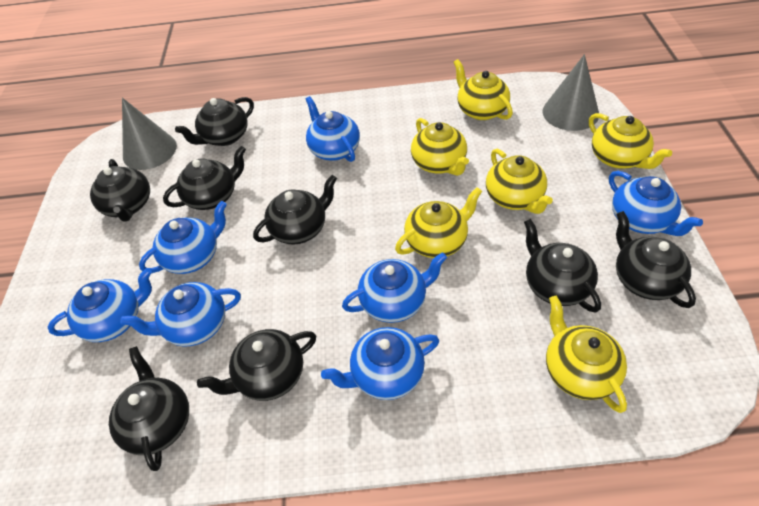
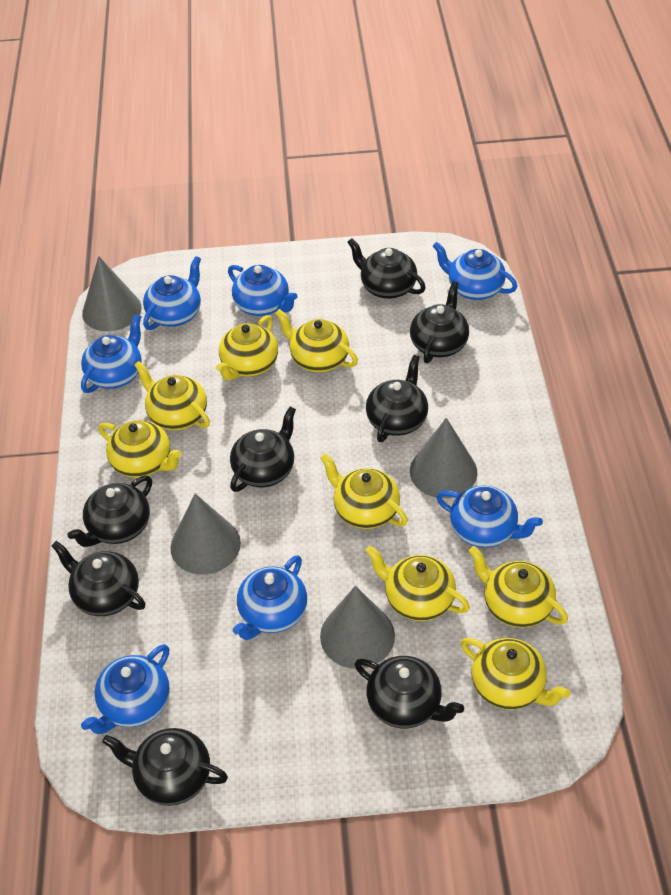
grey cone: [122,98,177,170] [543,54,599,131] = 2 -> [82,256,142,331] [171,493,241,575] [320,586,395,669] [410,418,477,498] = 4
yellow teapot: [395,187,482,258] [411,118,469,176] [453,59,513,120] [486,149,553,214] [546,296,627,413] [589,113,672,169] = 6 -> [99,420,182,478] [134,361,210,430] [216,315,278,380] [275,309,358,372] [320,453,408,529] [366,546,470,621] [461,638,570,710] [469,546,568,628] = 8

